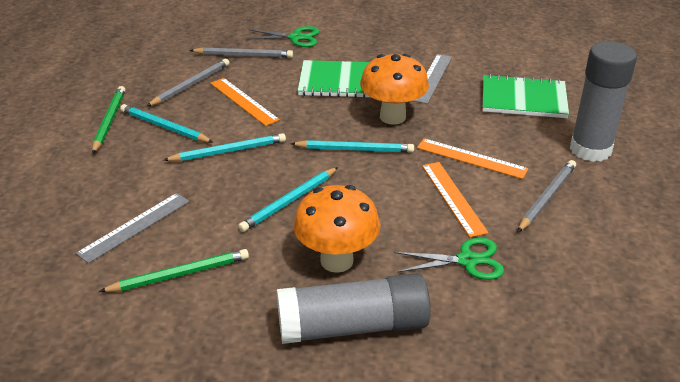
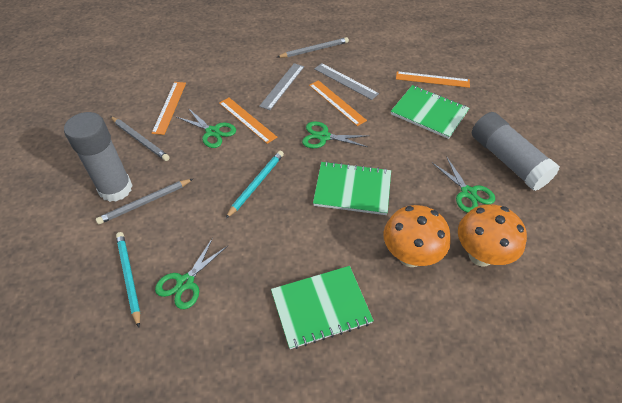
green notebook: [298,60,370,98] [483,74,569,118] = 2 -> [271,266,374,349] [313,161,391,215] [391,85,469,139] = 3
green pencil: [92,86,126,154] [99,249,249,292] = 2 -> none = 0
green scissors: [247,26,319,47] [394,238,504,280] = 2 -> [155,238,228,309] [177,108,236,148] [302,121,369,148] [432,156,495,213] = 4
orange ruler: [210,78,280,126] [417,138,529,179] [422,162,489,237] = 3 -> [152,82,186,135] [219,98,277,144] [309,80,367,126] [396,71,470,88] = 4
turquoise pencil: [120,104,213,143] [163,133,286,161] [238,167,338,232] [291,140,414,153] = 4 -> [116,232,140,328] [225,151,284,219] = 2

